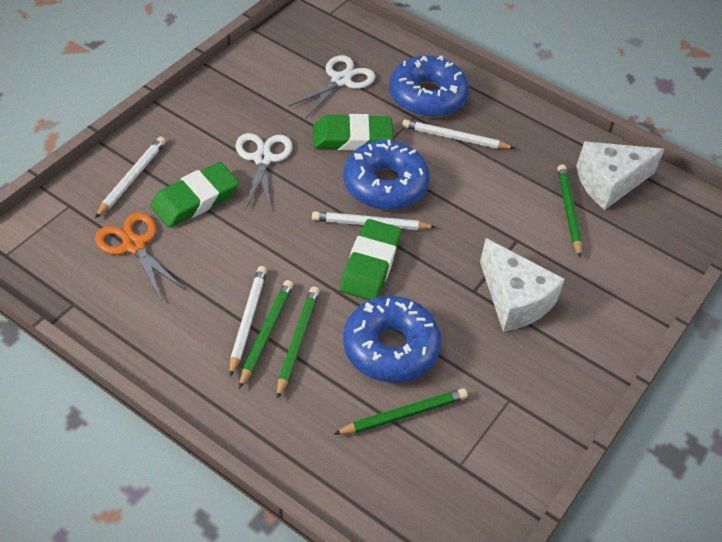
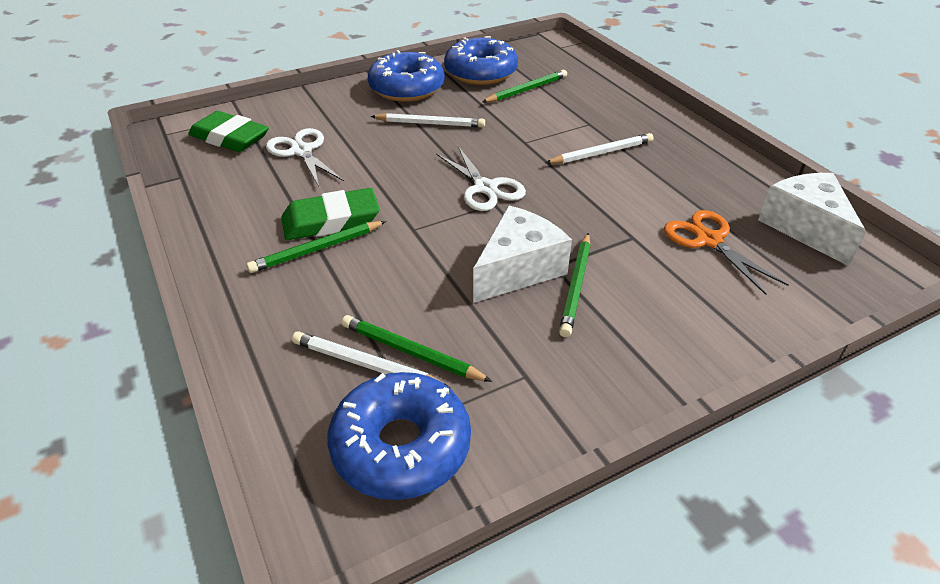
green eraser: [151,162,239,228] [313,114,393,151] [340,219,402,300] = 3 -> [189,111,269,152] [281,188,380,240] = 2
white pencil: [95,137,166,218] [229,266,267,377] [312,211,436,230] [402,119,515,149] = 4 -> [292,331,450,388] [371,113,485,128] [545,133,653,164] = 3

